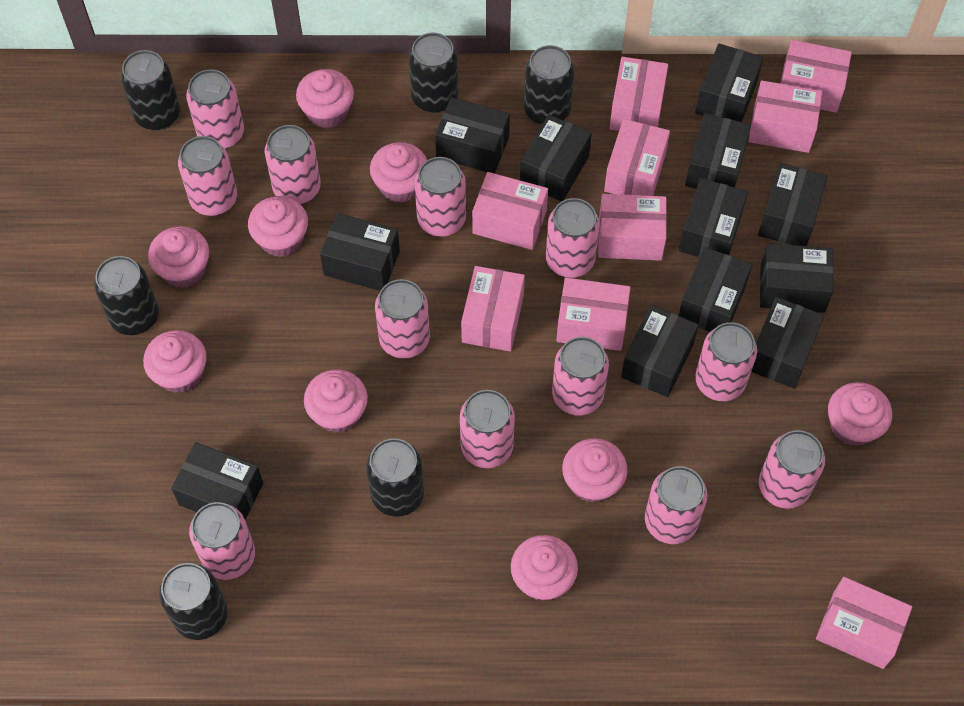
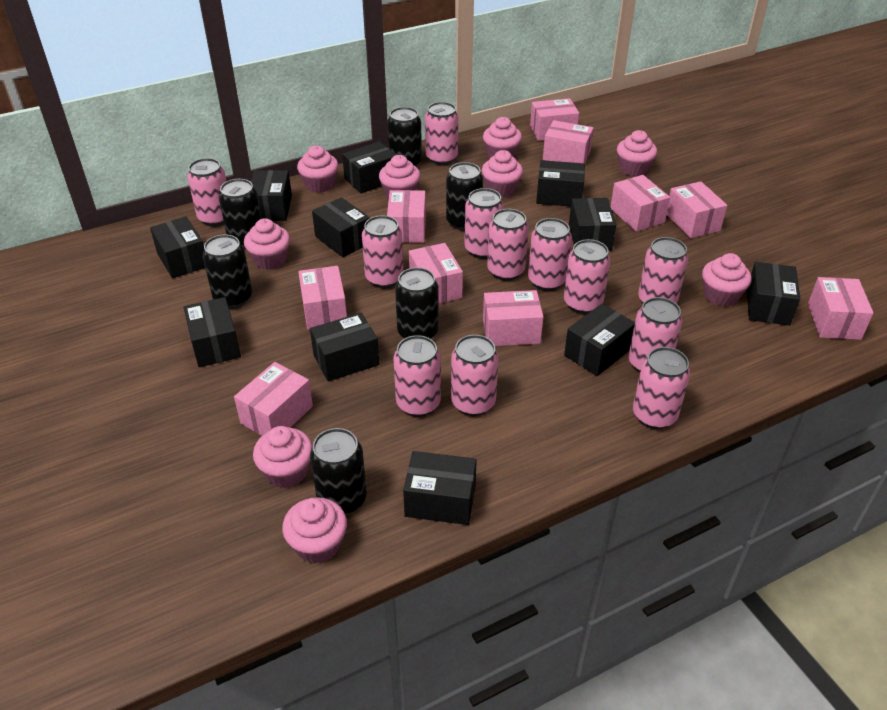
black box: [171,442,263,520] [320,213,400,291] [435,97,510,174] [520,114,592,202] [621,305,699,397] [679,178,748,258] [679,247,752,332] [685,113,751,189] [695,44,763,122] [751,297,824,389] [758,163,827,246] [760,243,834,313] = 12 -> [150,216,205,279] [184,297,241,367] [251,170,292,221] [310,313,379,382] [312,197,370,257] [342,142,395,194] [403,451,477,525] [536,160,585,207] [564,304,635,376] [569,198,616,251] [747,262,800,326] = 11
pink box: [461,266,525,352] [472,172,548,250] [556,278,631,351] [598,194,667,261] [604,119,670,196] [609,57,668,131] [748,80,822,153] [780,40,852,113] [816,577,912,669] = 9 -> [234,362,313,436] [298,266,347,330] [387,190,426,243] [409,243,463,304] [483,290,543,346] [530,98,579,141] [543,120,594,163] [610,175,670,232] [667,181,727,238] [808,277,874,340] = 10

